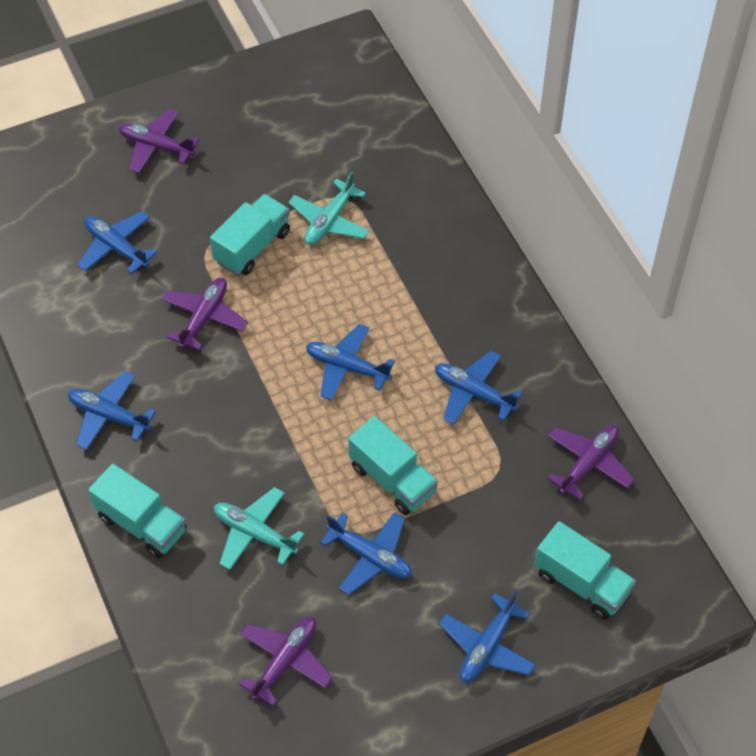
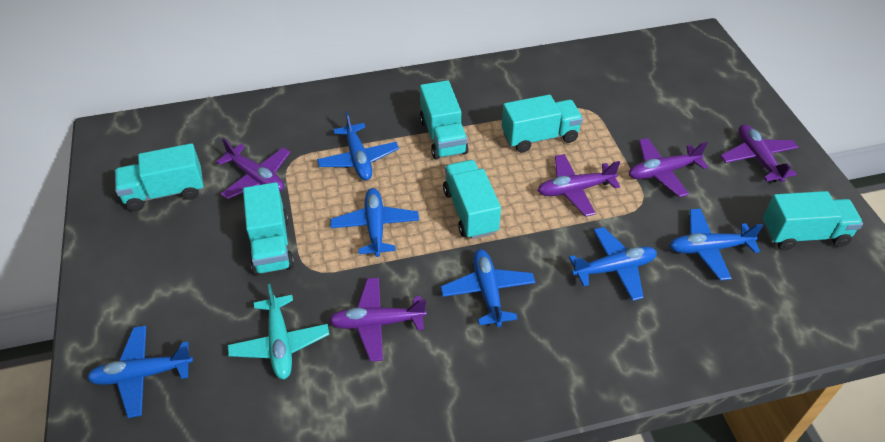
purple plane: [119,109,199,173] [161,278,248,351] [239,617,333,706] [548,425,635,500] = 4 -> [216,138,290,199] [329,278,427,362] [538,154,620,217] [629,138,708,197] [720,124,799,182] = 5
turquoise plane: [214,487,304,570] [288,171,369,245] = 2 -> [228,284,329,379] = 1
turquoise truck: [88,464,186,558] [210,194,290,275] [348,416,438,515] [534,521,636,620] = 4 -> [115,143,204,211] [243,182,294,275] [420,80,469,159] [443,160,501,239] [502,95,583,153] [763,191,863,250] = 6

